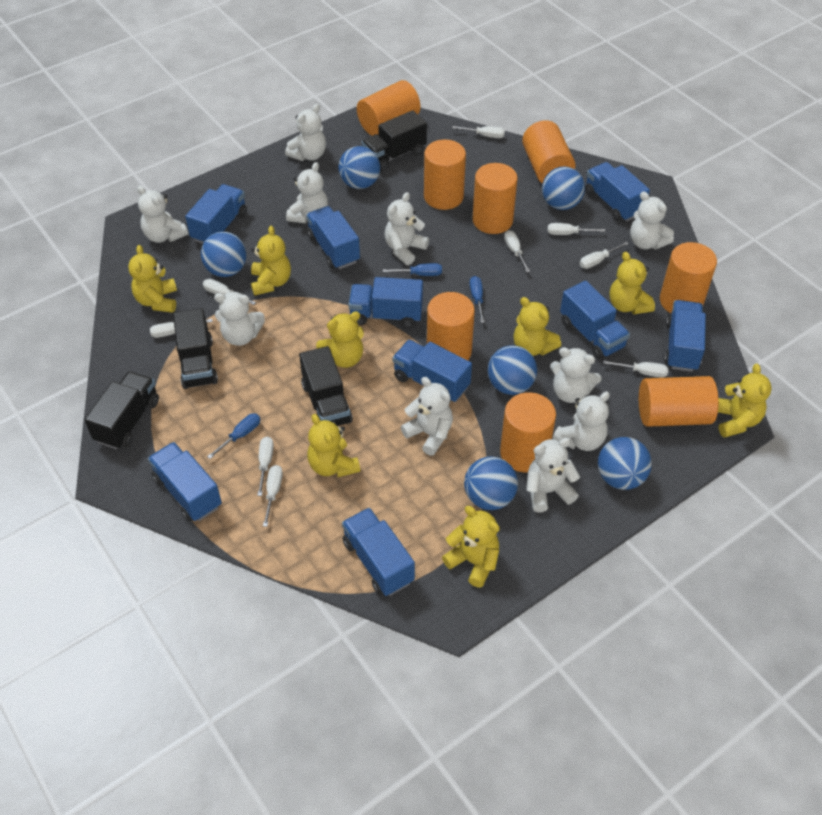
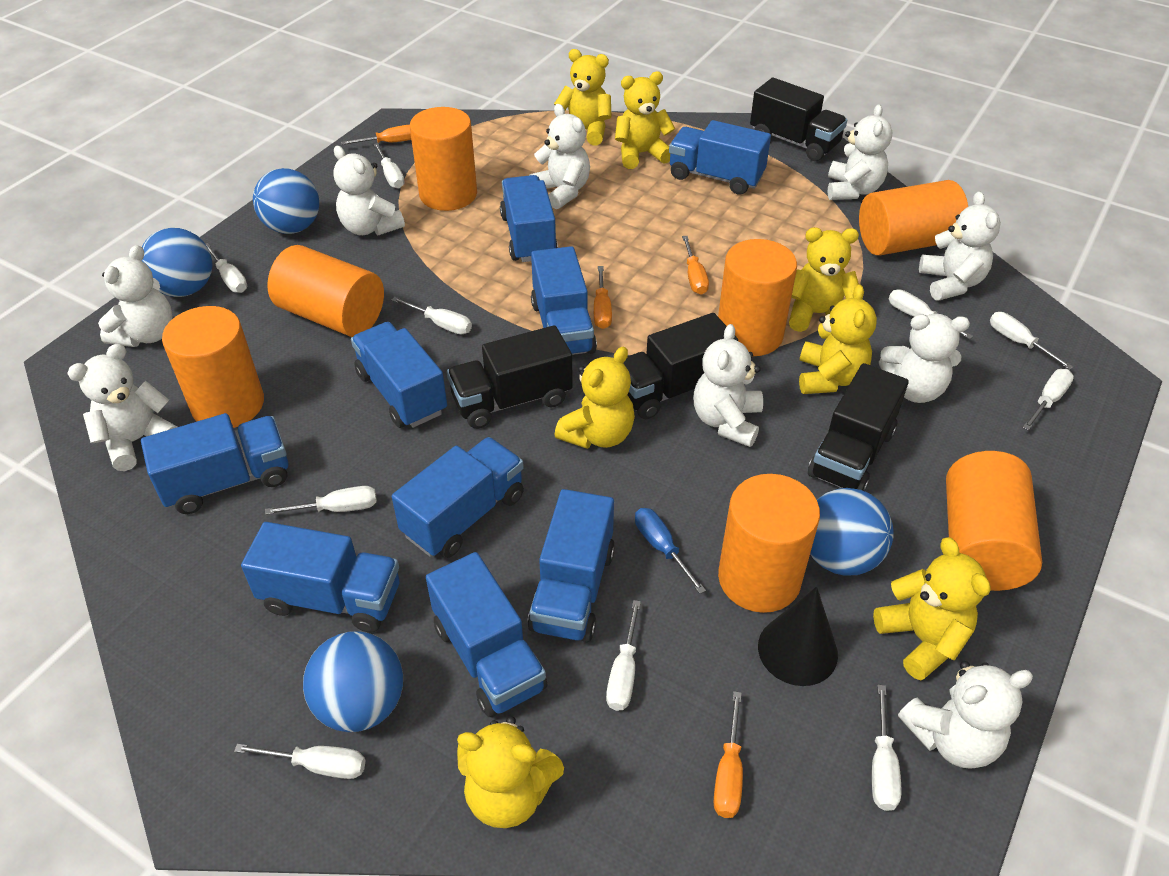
black cone: none = 0 -> [758,586,838,686] = 1
blue ball: [201,232,246,277] [339,146,380,189] [464,457,518,510] [488,346,537,395] [542,167,585,210] [598,437,652,490] = 6 -> [142,228,212,297] [253,168,319,234] [303,631,403,732] [810,488,894,576] = 4
blue screwdriver: [207,413,260,459] [383,263,442,276] [470,276,485,323] = 3 -> [635,508,706,594] = 1
orange cylinder: [357,80,420,136] [424,139,466,210] [427,292,475,360] [472,163,518,234] [500,392,556,472] [522,120,576,184] [639,376,719,427] [660,242,717,313] = 8 -> [162,306,264,428] [267,245,384,337] [410,107,477,211] [718,239,797,356] [718,474,820,613] [859,180,968,256] [946,451,1042,591] = 7
orange screwdriver: none = 0 -> [341,125,411,145] [594,266,612,329] [682,236,709,295] [714,691,743,818] = 4
white screwdriver: [150,319,213,338] [203,279,256,305] [257,437,274,496] [263,465,283,527] [452,126,505,138] [504,230,530,272] [548,223,605,235] [580,242,629,269] [603,360,669,378] = 9 -> [206,243,247,293] [234,744,366,779] [265,486,377,515] [373,143,405,189] [391,297,472,334] [606,600,641,711] [872,685,901,811] [889,290,973,339] [990,312,1073,370] [1023,369,1074,430] = 10
white teddy bear: [137,186,188,243] [214,292,265,346] [285,104,326,161] [286,162,328,224] [384,192,429,265] [401,377,453,456] [526,438,580,512] [550,347,602,403] [553,392,610,451] [630,191,674,249] = 10 -> [67,344,177,471] [98,245,173,347] [333,146,405,236] [529,104,590,209] [694,324,763,447] [827,104,892,200] [879,314,970,403] [898,661,1033,769] [919,191,1001,300] = 9
yellow teddy bear: [128,245,177,313] [251,226,291,296] [307,414,360,477] [316,311,364,368] [442,506,500,587] [513,297,561,356] [609,252,655,314] [718,364,772,438] = 8 -> [457,716,564,828] [554,49,611,146] [555,347,635,449] [615,72,675,169] [789,227,859,332] [799,284,877,394] [873,537,990,680] = 7

